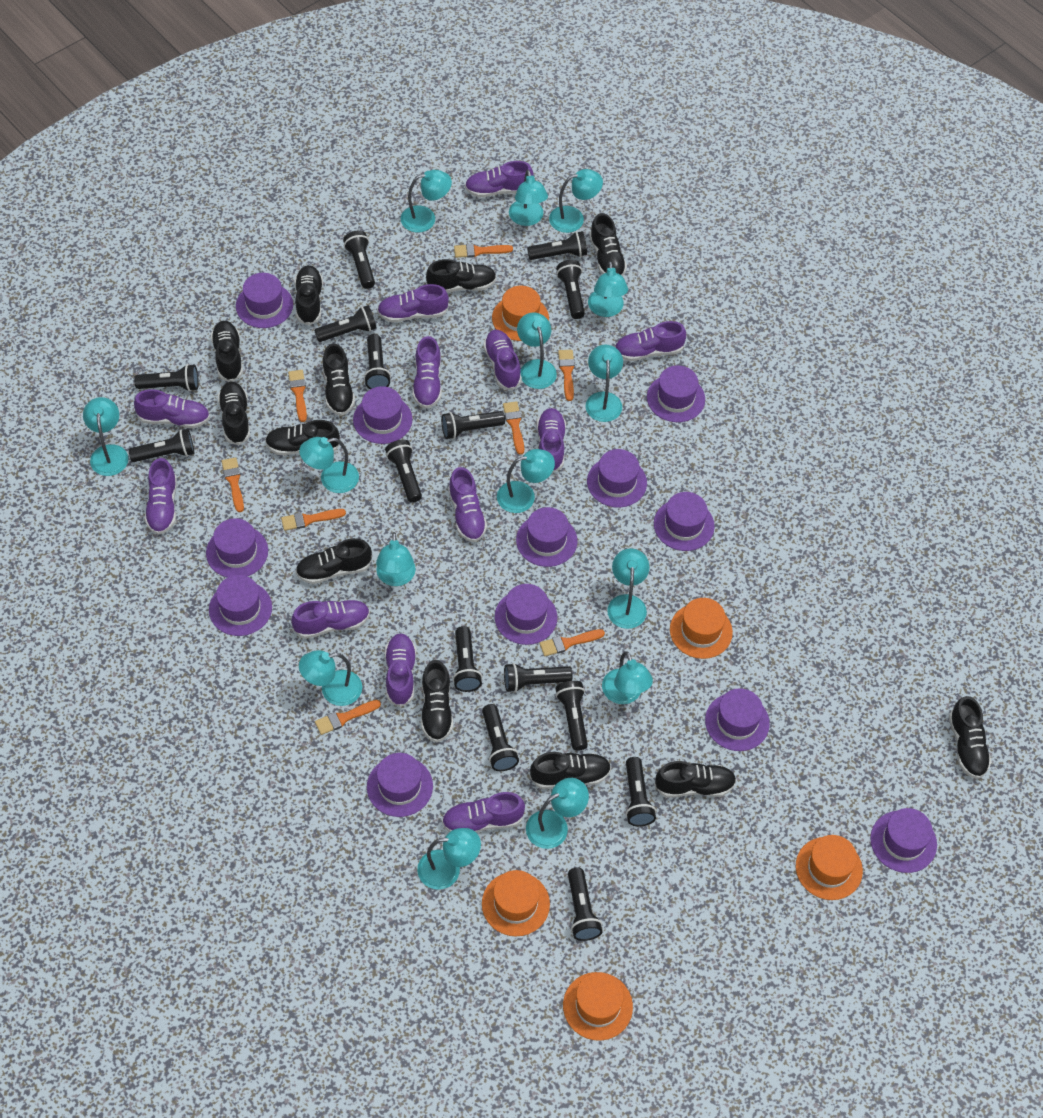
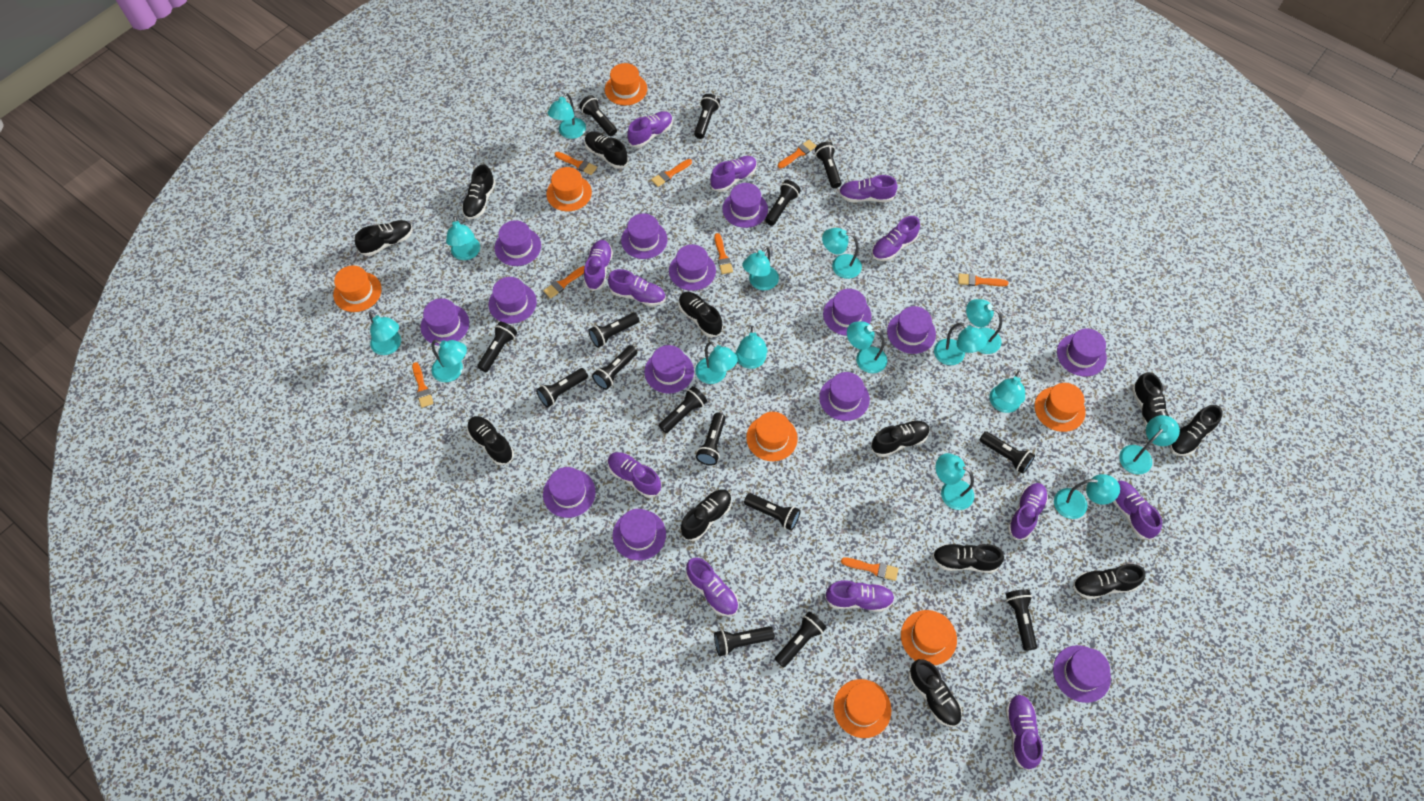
orange hat: [482,870,550,936] [492,286,549,341] [563,972,633,1041] [670,598,733,659] [796,835,863,900] = 5 -> [333,265,382,312] [546,167,592,211] [605,63,647,105] [746,412,798,461] [833,679,891,738] [901,610,957,665] [1034,383,1086,432] = 7
purple hat: [206,518,268,578] [209,575,272,636] [236,273,293,328] [353,386,412,444] [367,753,433,817] [495,584,557,645] [516,507,577,567] [587,449,647,508] [647,365,705,422] [654,492,715,551] [705,688,770,751] [870,808,937,873] = 12 -> [421,298,469,346] [489,277,537,324] [495,220,541,266] [543,467,596,518] [613,509,666,560] [621,213,668,259] [644,345,694,393] [669,244,716,291] [722,183,768,228] [819,372,870,421] [823,289,871,336] [887,306,936,354] [1053,645,1111,703] [1057,328,1107,376] = 14

